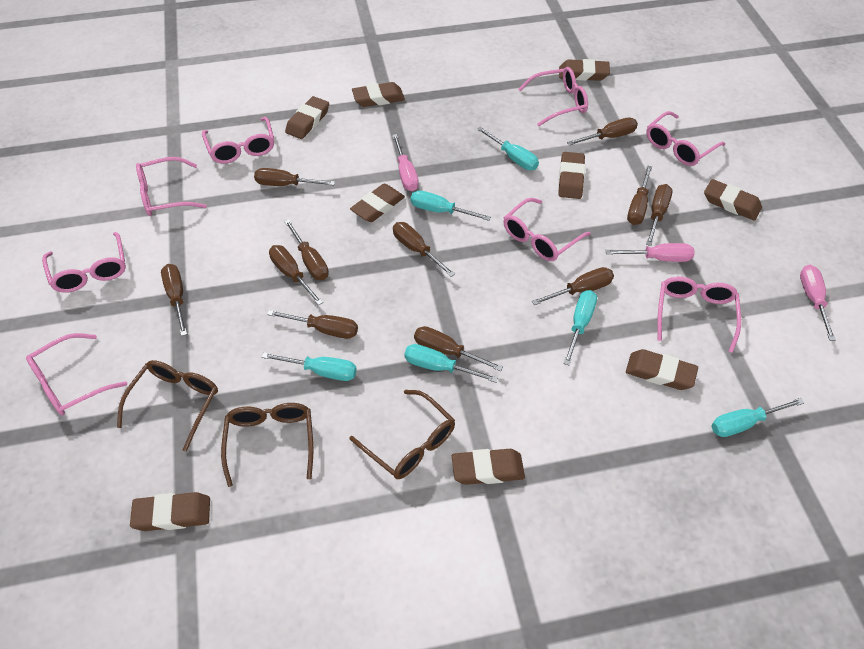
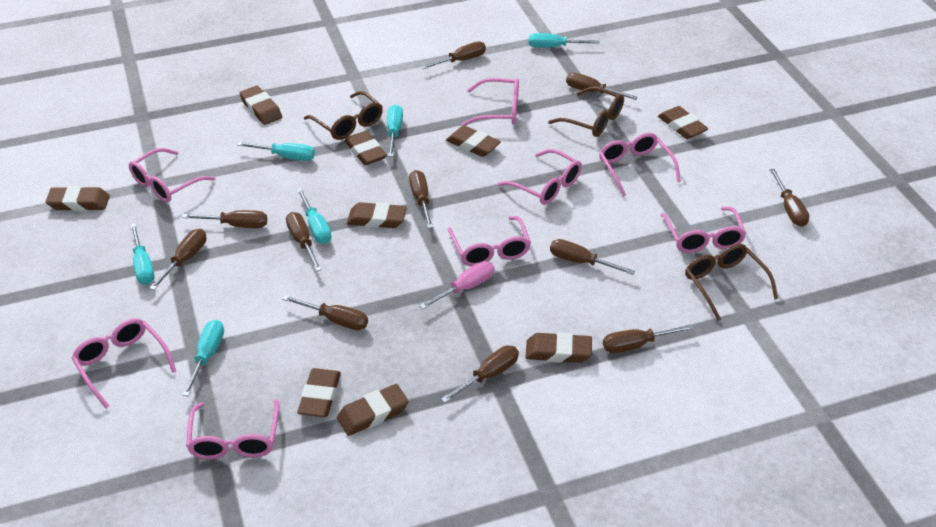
pink screwdriver: [392,134,419,191] [606,243,694,262] [800,265,836,341] = 3 -> [419,261,494,309] = 1

